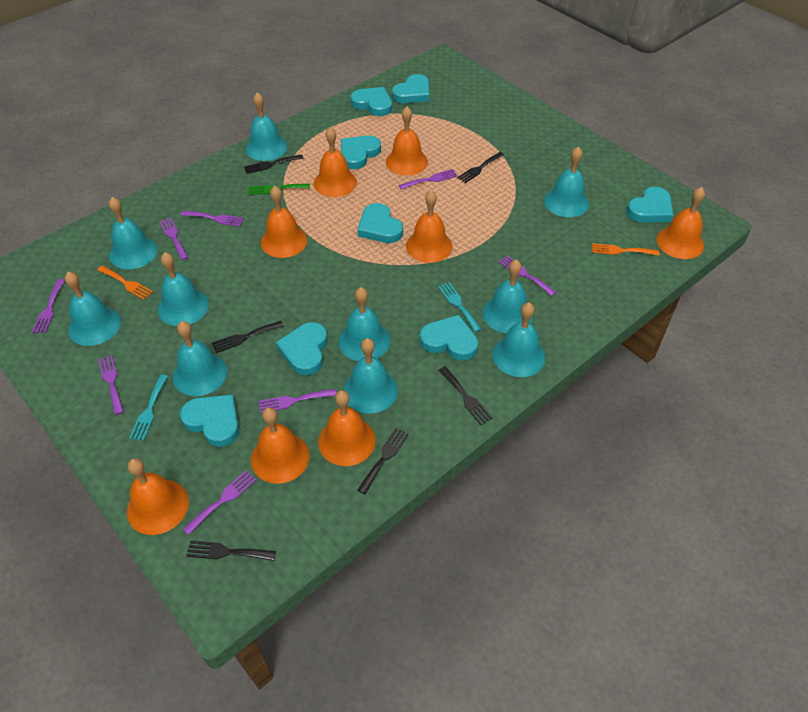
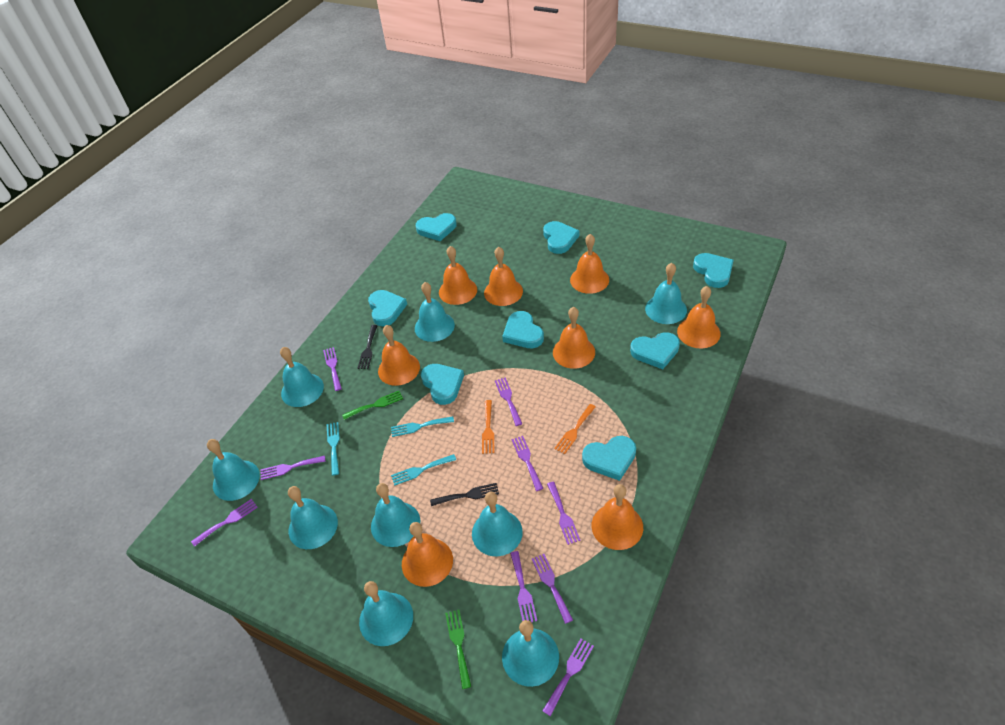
black fork: [186,540,276,561] [212,321,284,353] [244,154,304,174] [357,428,409,494] [439,366,492,425] [457,152,504,183] = 6 -> [358,325,378,369] [430,483,499,506] = 2
green fork: [249,184,310,195] = 1 -> [342,391,403,420] [445,610,472,689] = 2
purple fork: [32,279,65,333] [98,355,124,415] [159,217,188,260] [181,210,244,227] [183,470,257,535] [259,389,336,413] [399,169,457,190] [499,256,556,296] = 8 -> [191,499,258,547] [260,456,326,480] [323,347,342,391] [495,377,522,426] [510,551,537,622] [511,436,544,491] [532,554,573,624] [542,638,594,716] [547,482,581,545] = 9
turquoise bell: [65,272,121,346] [109,197,158,270] [158,252,209,326] [173,321,227,396] [246,92,287,161] [338,287,390,361] [343,338,398,414] [482,259,533,333] [492,302,545,377] [544,146,589,218] = 10 -> [207,439,260,501] [280,347,324,407] [288,486,338,549] [359,581,413,646] [371,483,420,547] [415,282,455,342] [472,492,523,556] [502,620,559,687] [645,263,687,324] = 9
turquoise fork: [129,375,168,441] [438,282,481,332] = 2 -> [327,422,340,476] [391,416,454,437] [391,454,456,486] = 3

